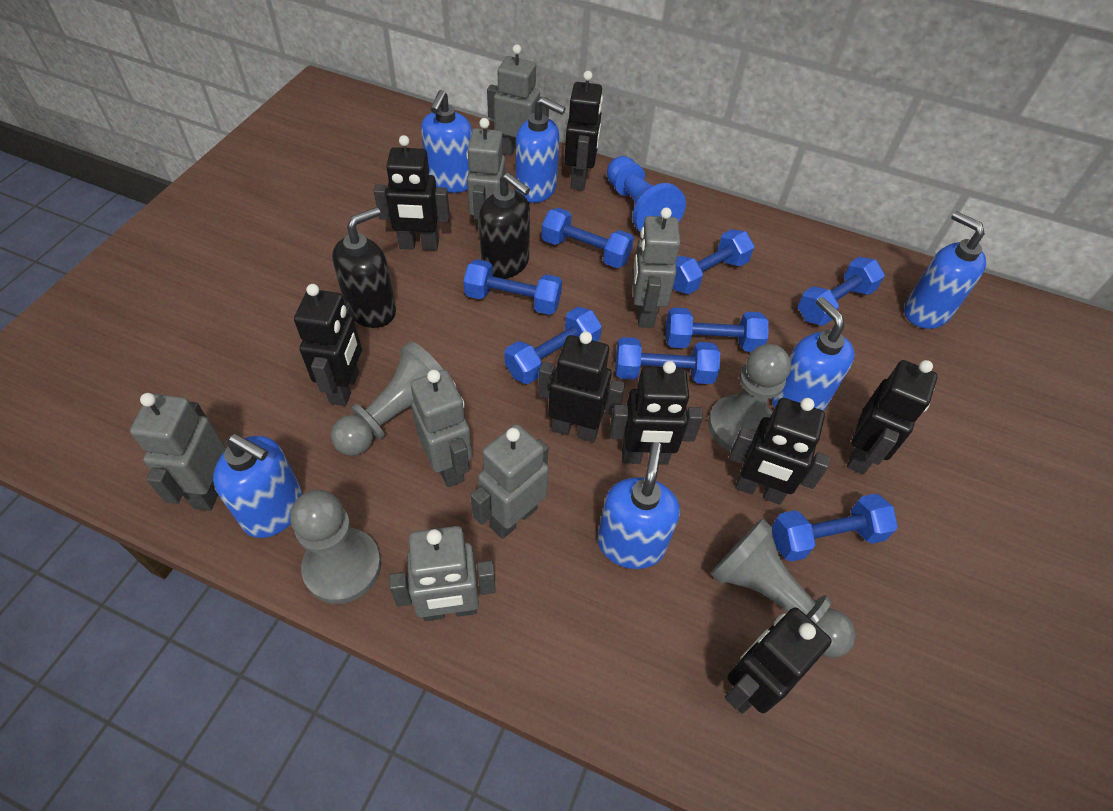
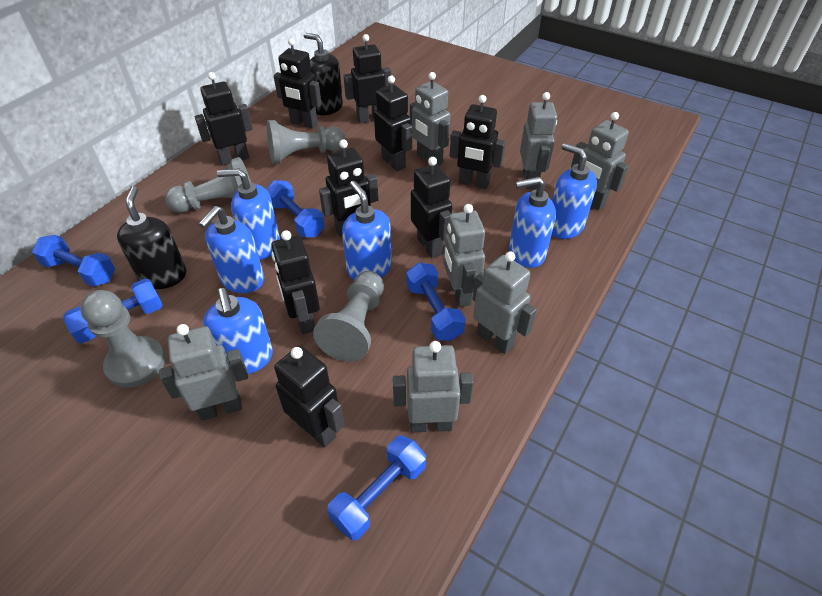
black robot: [294,284,362,406] [374,135,450,251] [538,331,625,442] [564,71,603,191] [610,361,703,465] [725,607,832,714] [729,398,831,504] [847,360,938,475] = 8 -> [195,72,253,165] [271,230,320,334] [274,38,322,129] [274,346,344,448] [319,139,378,237] [343,34,391,124] [374,76,412,171] [411,157,452,258] [450,95,505,189] = 9
blue dumbbell: [463,259,562,315] [504,307,602,384] [542,208,634,268] [615,337,720,384] [665,308,769,352] [673,229,754,294] [772,494,898,562] [798,257,885,326] = 8 -> [32,235,115,287] [63,279,163,343] [266,180,325,237] [327,435,426,541] [406,263,466,341] = 5
blue pawn: [607,156,686,232] = 1 -> none = 0

